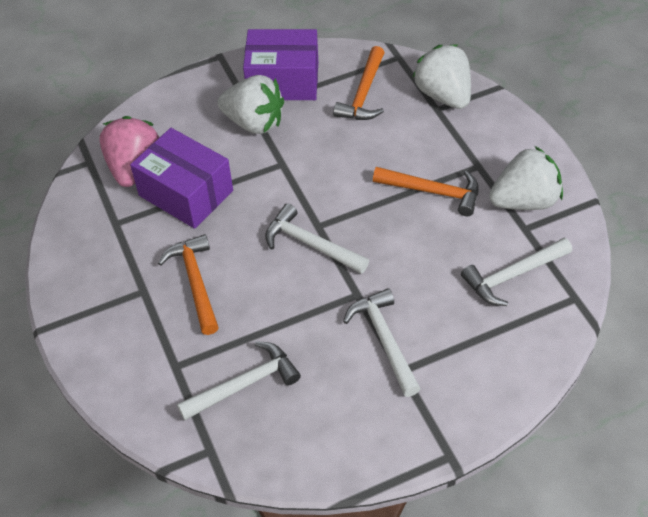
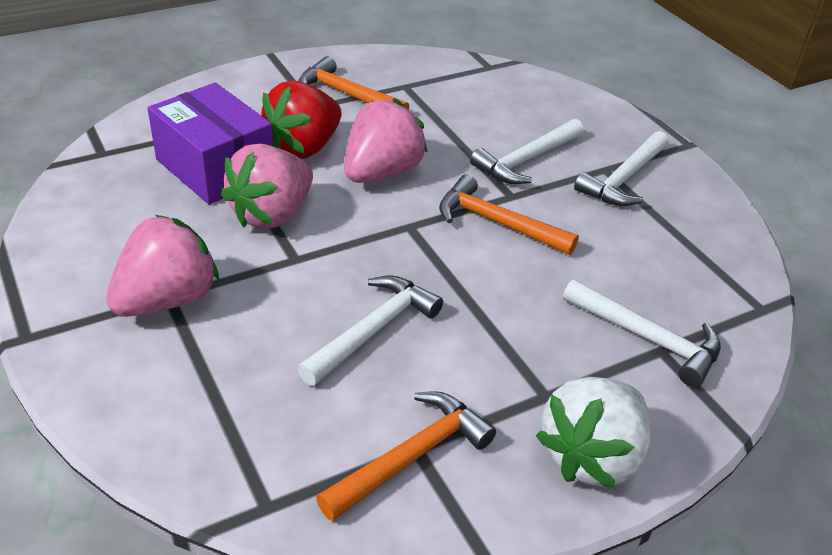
pink strawberry: [99,116,159,187] = 1 -> [106,215,219,317] [221,144,313,229] [344,98,428,183] = 3
purple box: [130,128,233,229] [243,29,318,100] = 2 -> [148,83,273,204] = 1
red strawberry: none = 0 -> [261,81,342,159] = 1
white strawberry: [218,75,284,134] [413,45,471,109] [489,146,563,210] = 3 -> [536,377,651,489] = 1

